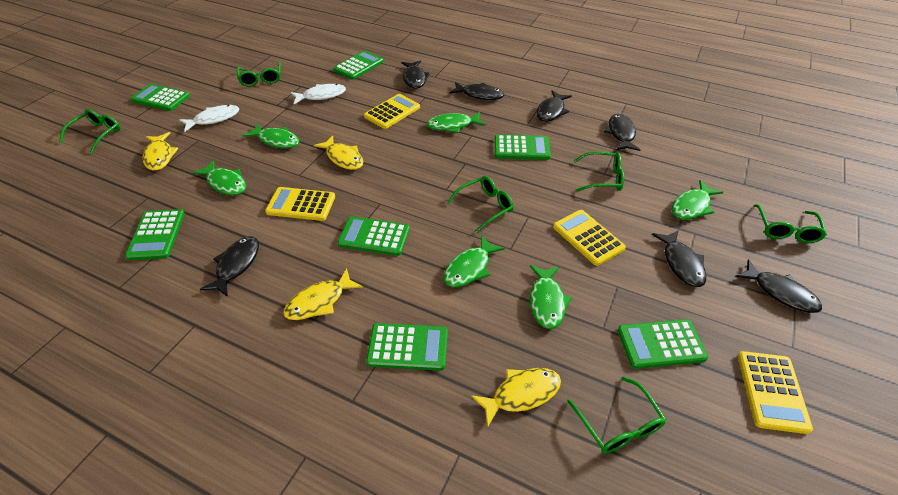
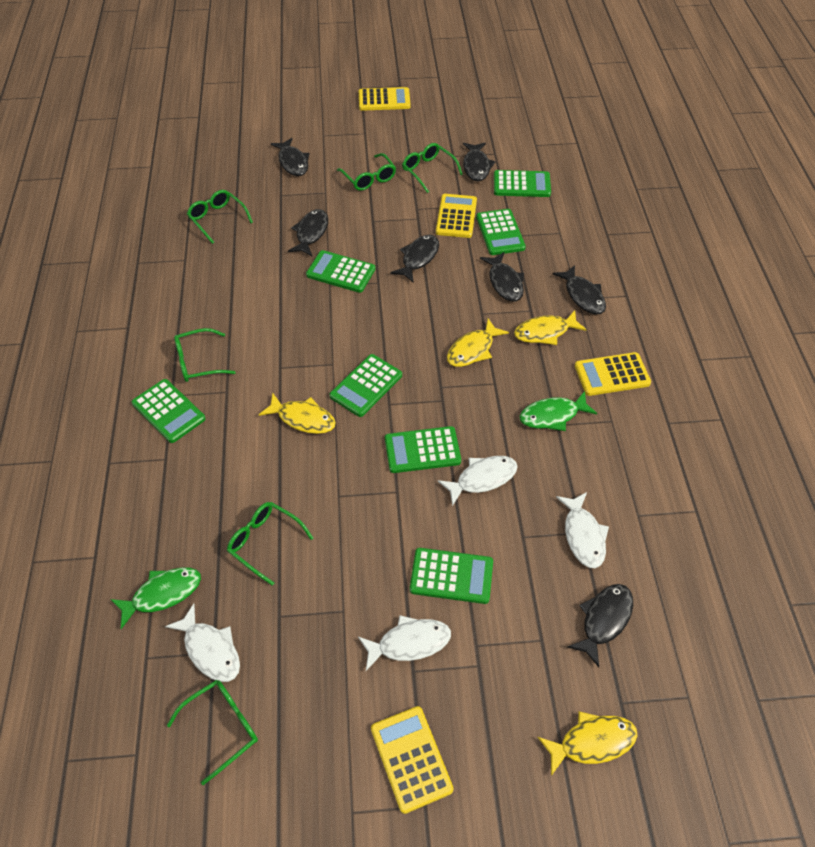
green fish: [193,160,246,195] [243,123,300,149] [426,112,485,133] [443,236,505,288] [530,265,572,329] [672,180,723,220] = 6 -> [110,568,201,629] [520,391,597,431] = 2
white fish: [179,105,239,132] [291,84,346,104] = 2 -> [165,604,240,682] [358,615,451,671] [437,456,518,506] [556,492,609,568] = 4

